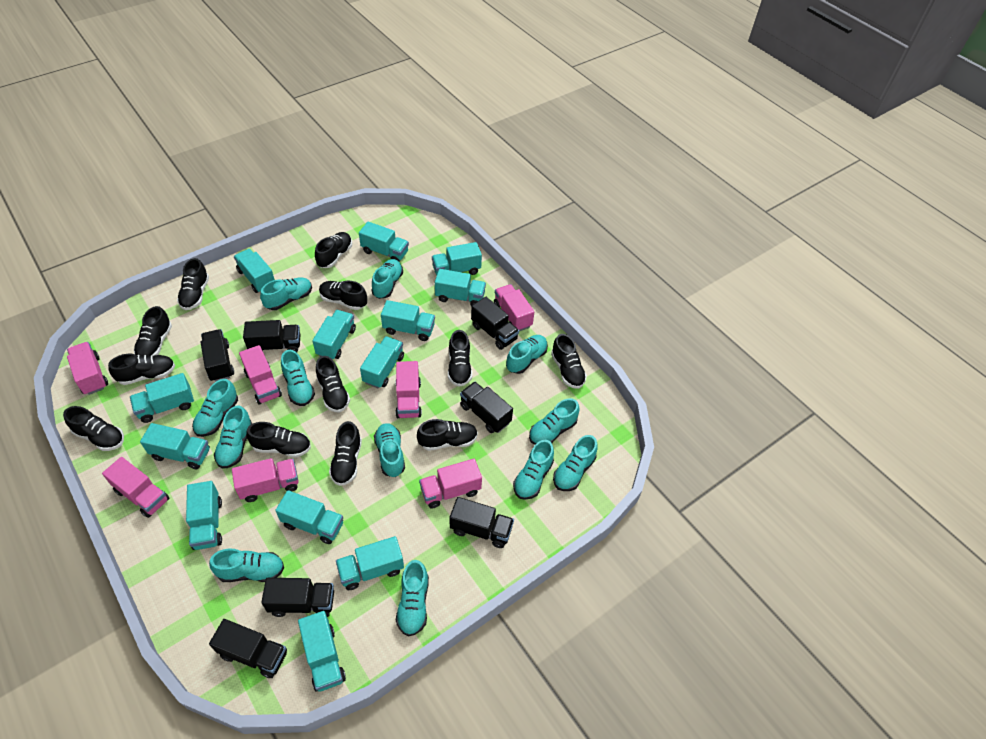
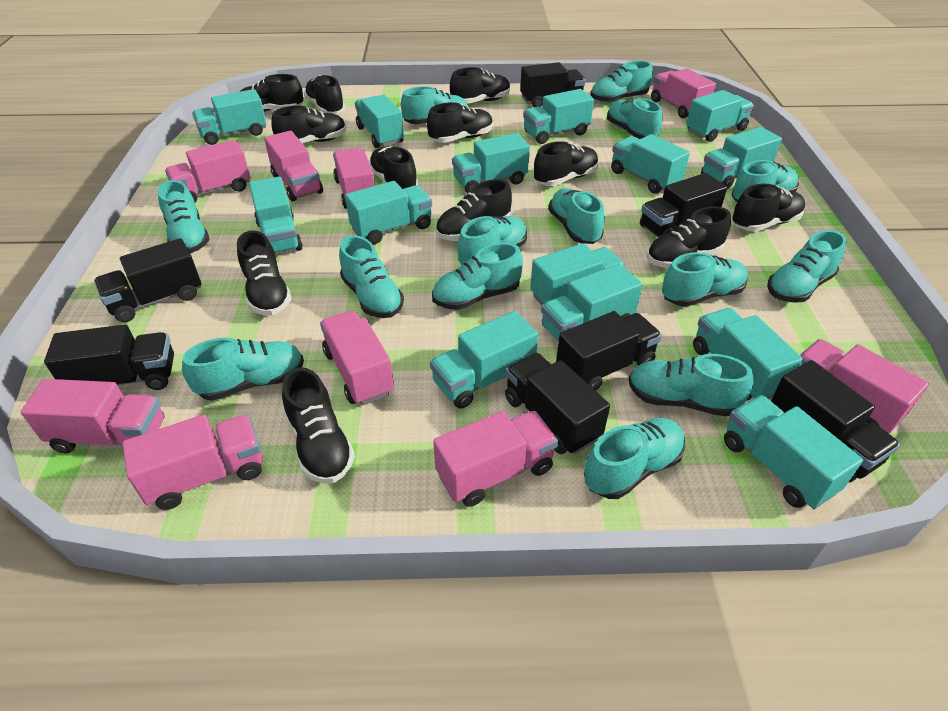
pink truck: [67,342,108,395] [102,457,169,518] [232,458,299,502] [239,345,282,405] [395,361,422,418] [419,459,482,508] [494,284,534,331] = 7 -> [21,379,165,454] [122,415,263,510] [165,140,250,203] [264,131,323,201] [320,311,394,405] [333,148,375,209] [433,411,558,507] [651,68,716,118] [800,339,929,433] = 9
turquoise shoe: [192,379,238,437] [209,549,284,582] [214,406,252,469] [260,277,312,310] [281,350,315,406] [372,259,403,299] [374,423,405,477] [396,560,429,637] [506,335,548,374] [513,440,554,500] [529,398,580,445] [553,435,598,491] = 12 -> [158,180,210,253] [182,338,304,401] [339,235,404,318] [401,86,469,124] [432,243,523,310] [457,216,527,264] [548,188,605,244] [584,418,685,499] [590,61,653,103] [607,98,663,139] [628,354,753,417] [662,252,748,307] [732,160,799,202] [767,230,846,303] = 14
turquoise truck: [130,373,194,423] [140,423,210,469] [186,481,222,550] [234,249,275,293] [275,490,343,544] [298,611,346,692] [312,310,356,359] [336,536,404,590] [359,222,409,262] [360,336,404,388] [381,300,435,341] [432,242,482,275] [435,269,486,306] = 13 -> [192,89,266,145] [249,177,303,254] [345,181,432,244] [355,95,404,148] [430,311,538,409] [452,133,530,193] [523,89,594,144] [530,243,625,305] [541,264,643,342] [611,134,690,194] [686,90,754,142] [693,308,803,400] [701,127,782,189] [724,395,863,509] = 14

